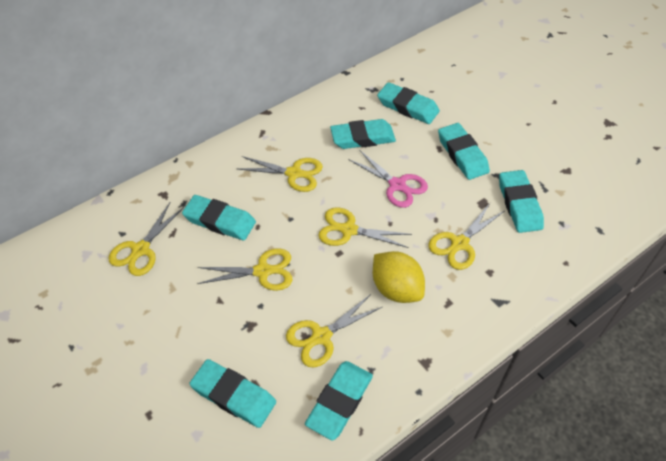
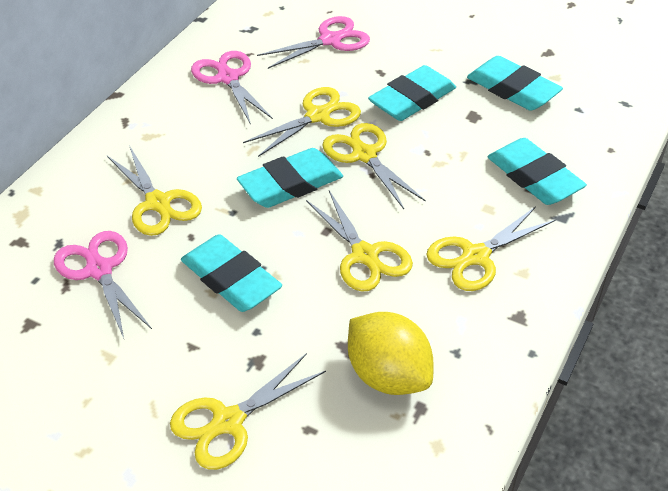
pink scissors: [348,150,428,208] = 1 -> [54,231,152,338] [191,51,273,125] [257,16,370,69] = 3
turquoise eraser: [182,195,256,240] [189,359,276,428] [305,361,373,441] [330,119,396,149] [377,82,440,124] [438,123,490,180] [499,170,544,233] = 7 -> [181,234,282,312] [237,148,343,208] [368,65,456,121] [467,56,563,111] [487,138,587,205] = 5

